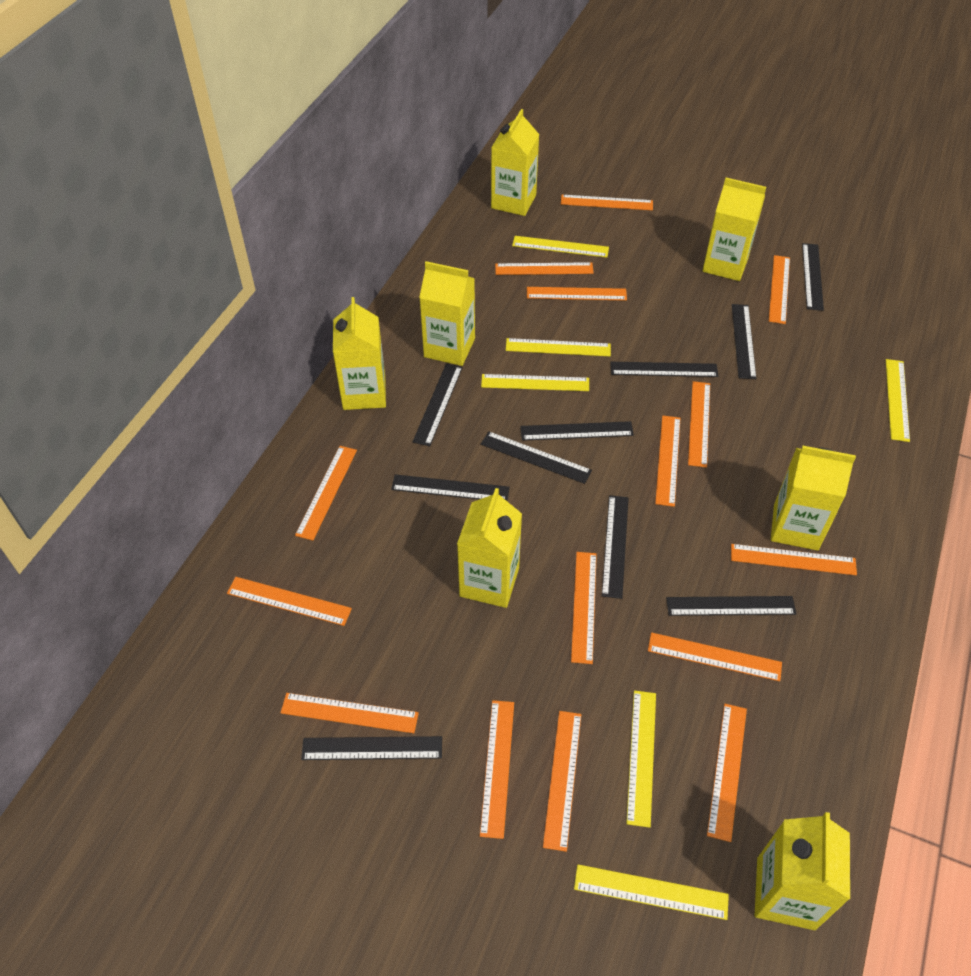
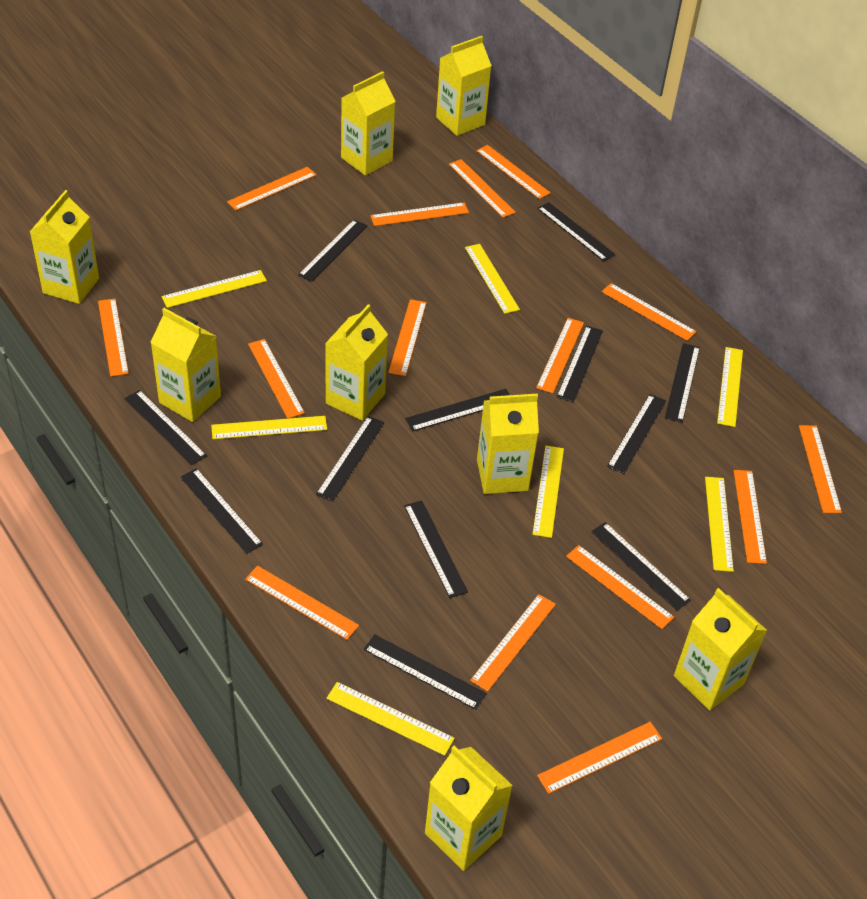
black ruler: [301,736,442,760] [391,474,510,501] [413,363,463,446] [481,431,592,484] [521,421,634,441] [602,495,629,599] [610,362,718,377] [666,596,796,616] [732,304,757,379] [802,243,824,311] = 10 -> [124,390,207,465] [180,468,263,554] [298,220,368,282] [316,416,384,501] [364,634,486,710] [404,500,468,598] [405,389,510,432] [537,202,616,261] [557,326,603,402] [591,522,691,611] [607,394,666,474] [665,343,700,422] = 12
yellow carton: [333,297,386,410] [419,261,475,366] [457,488,522,608] [491,109,539,216] [702,178,766,281] [755,812,850,930] [771,446,856,551] = 7 -> [30,190,99,304] [150,308,221,422] [325,304,388,421] [341,71,395,176] [425,746,513,871] [436,36,492,136] [477,394,539,494] [674,588,767,711] = 8
yellow ruler: [481,374,589,391] [506,338,611,356] [512,236,609,258] [574,865,729,920] [626,691,656,828] [886,359,910,442] = 6 -> [161,270,267,308] [211,416,327,439] [326,682,455,756] [465,244,520,314] [532,446,564,538] [705,477,734,572] [717,347,743,427] = 7

